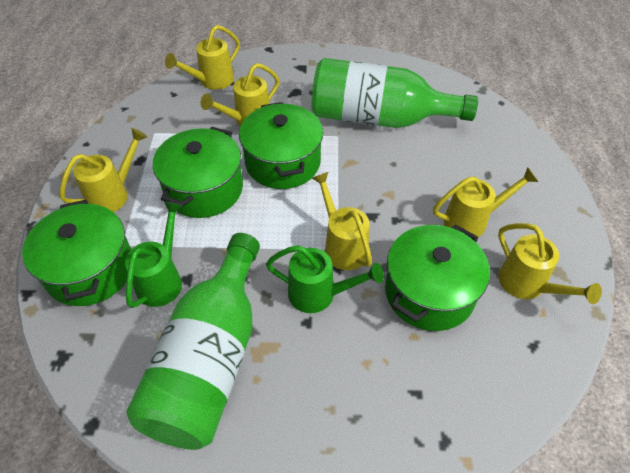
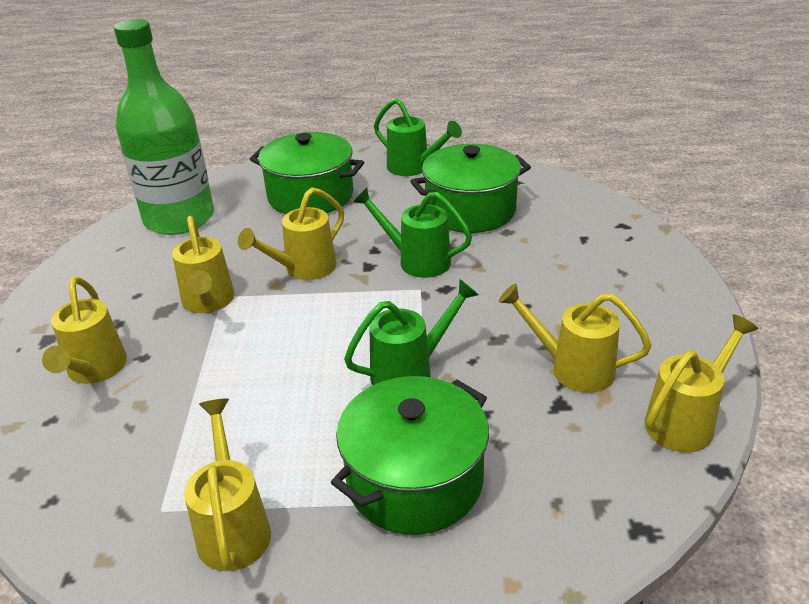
green bottle: [126,233,260,450] [312,58,478,128] = 2 -> [114,19,214,235] = 1
green pot: [22,200,131,306] [153,127,243,218] [239,102,323,189] [385,224,490,331] = 4 -> [250,132,364,214] [331,376,489,535] [410,144,531,233] = 3
green watering can: [125,201,183,308] [266,245,384,313] = 2 -> [344,279,479,385] [353,187,472,278] [374,98,462,176] = 3

